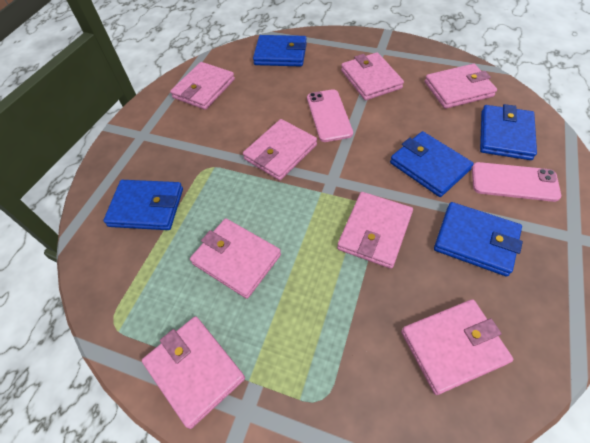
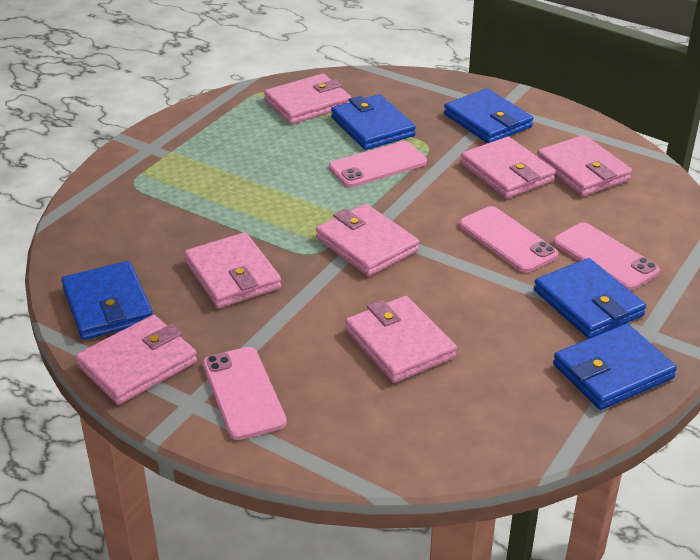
pink phone: [307,89,353,142] [472,162,561,202] = 2 -> [202,347,287,440] [329,141,427,187] [459,206,558,273] [553,222,660,291] = 4
pink wallet: [142,316,245,429] [170,62,235,110] [190,218,281,299] [243,119,317,181] [337,192,413,269] [341,52,404,100] [401,299,513,395] [425,64,497,109] = 8 -> [76,315,197,405] [184,232,281,308] [264,74,351,124] [316,204,419,276] [345,296,457,383] [461,136,556,198] [537,135,632,196] = 7

